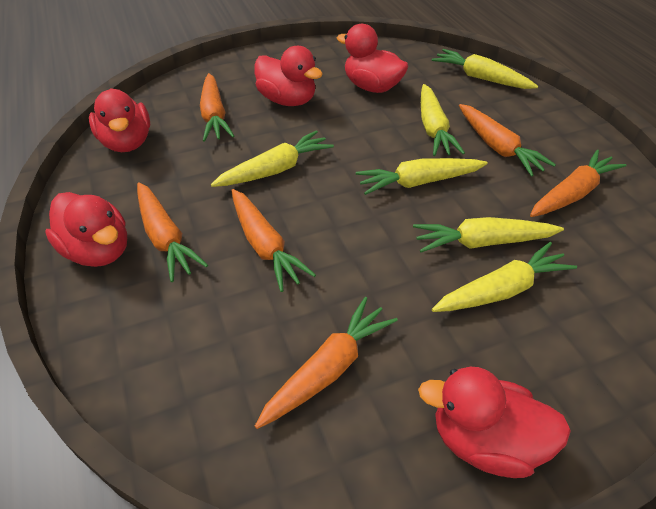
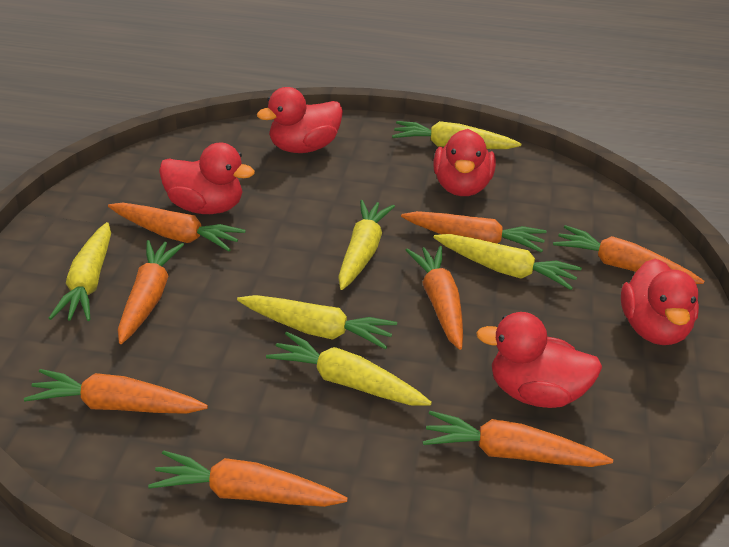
orange carrot: [137,182,208,282] [200,73,234,141] [231,189,316,292] [255,297,398,429] [459,104,556,177] [530,150,626,217] = 6 -> [24,369,208,414] [108,203,245,251] [118,240,184,344] [148,450,348,507] [401,211,547,253] [406,246,463,350] [423,411,613,467] [553,225,704,284] = 8

